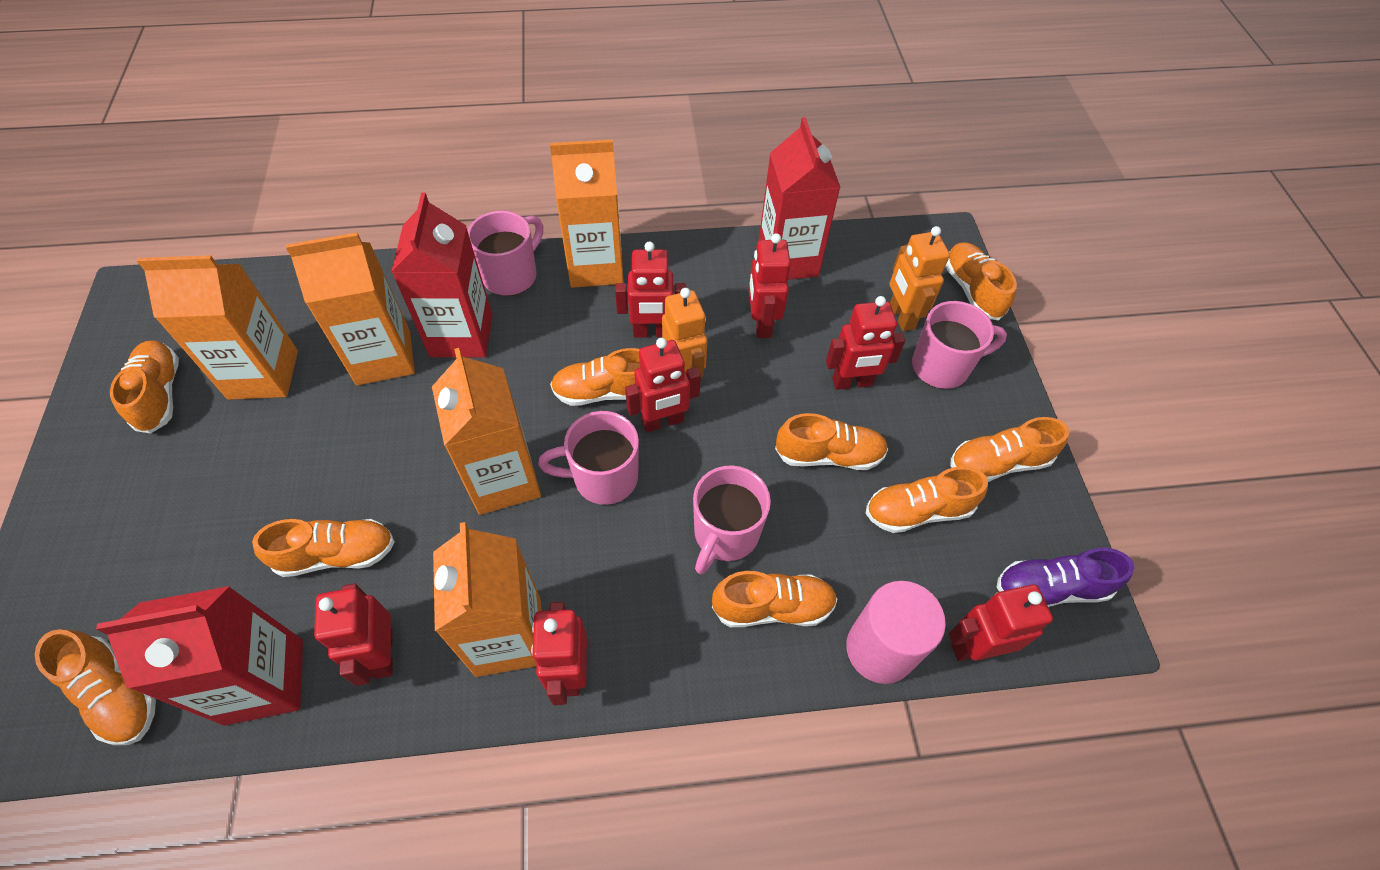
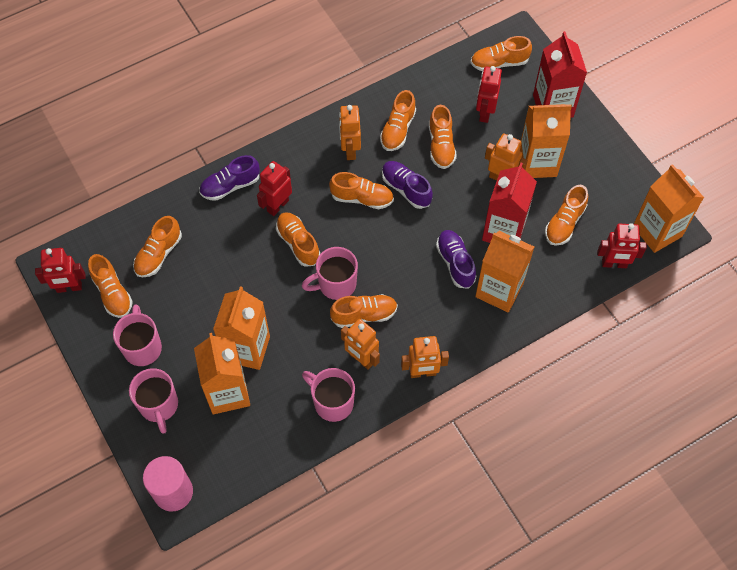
orange robot: [662,288,708,377] [890,226,950,331] = 2 -> [339,105,361,160] [341,319,380,370] [401,336,449,378] [485,133,528,181] = 4
purple shoe: [997,548,1134,607] = 1 -> [199,155,260,201] [382,161,433,209] [436,230,476,289] = 3
red carton: [96,586,303,726] [391,192,493,357] [759,117,841,280] = 3 -> [482,163,537,243] [533,31,587,118] = 2
red robot: [314,584,393,686] [531,602,587,705] [615,242,686,337] [625,338,701,432] [749,233,791,338] [826,296,905,390] [949,584,1053,661] = 7 -> [35,248,85,293] [257,161,292,216] [476,66,502,123] [598,223,647,268] = 4

